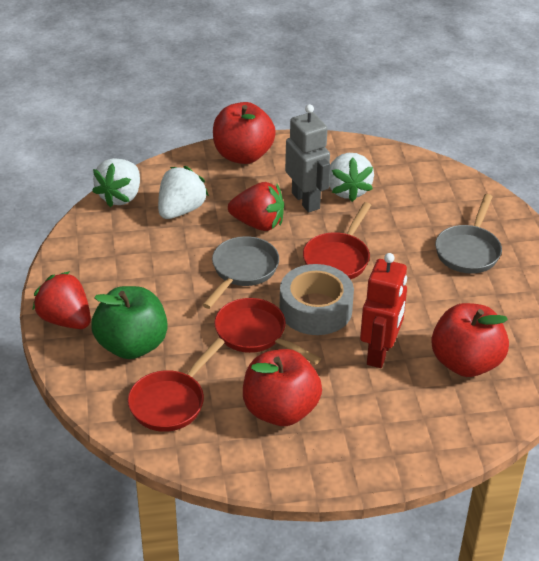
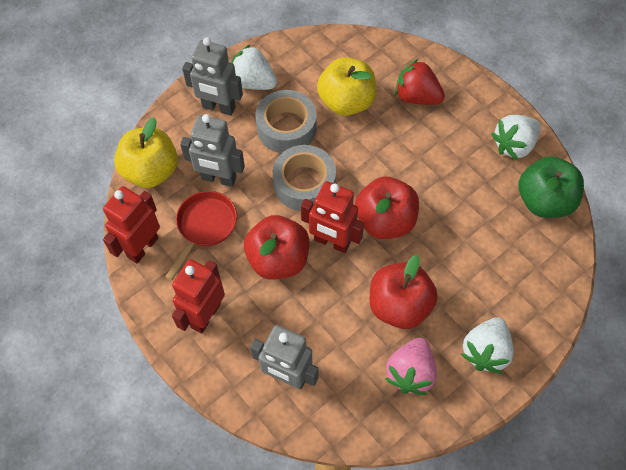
grey pan: [203,236,279,309] [435,194,502,274] = 2 -> none = 0
grey robot: [285,104,330,212] = 1 -> [180,114,245,187] [182,37,243,116] [250,325,319,389] = 3
grey tape: [279,264,354,335] = 1 -> [255,90,317,153] [273,145,336,211] = 2
pink strawberry: none = 0 -> [385,337,437,395] = 1
red pan: [128,338,225,432] [215,298,321,364] [303,202,371,279] = 3 -> [165,191,237,281] = 1
red robot: [360,253,407,368] = 1 -> [103,186,160,264] [172,259,225,334] [301,181,364,253] = 3
red strawberry: [33,271,91,329] [228,182,284,231] = 2 -> [395,59,445,105] = 1
yellow apple: none = 0 -> [114,117,178,188] [317,57,376,116] = 2

